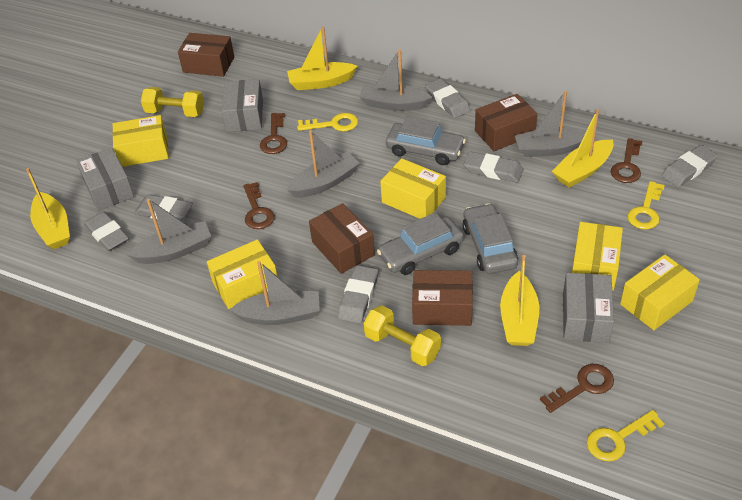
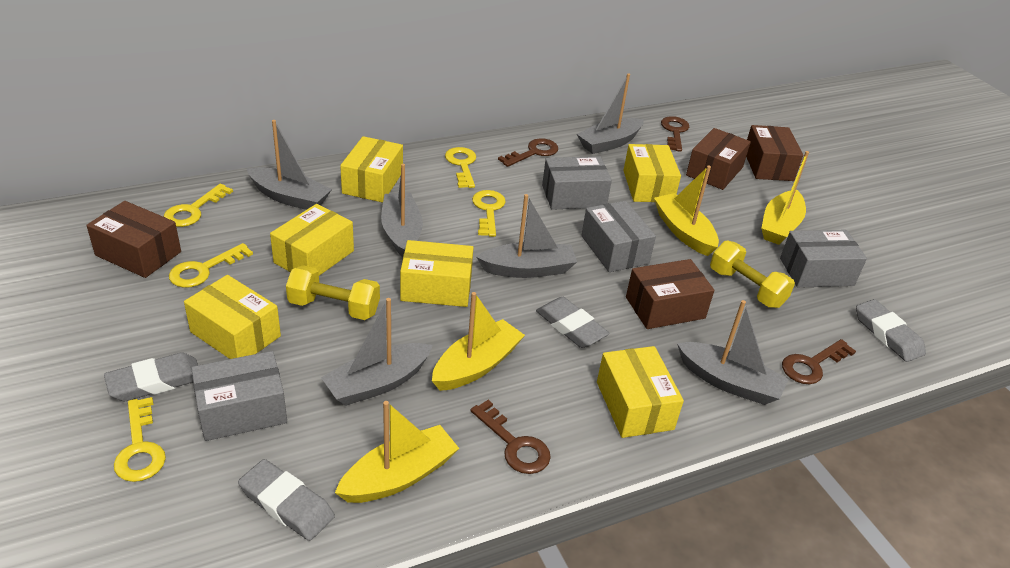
grey boat: [127,199,211,264] [229,261,320,325] [287,130,360,198] [359,49,433,111] [514,91,587,157] = 5 -> [246,120,332,210] [321,298,433,406] [381,164,423,257] [477,194,577,278] [577,74,644,154] [677,300,789,405] = 6
grey box: [76,148,134,211] [222,79,263,132] [563,273,614,343] = 3 -> [191,351,287,441] [542,156,612,210] [581,201,656,272] [780,230,867,288] = 4
grey car: [377,212,464,275] [386,116,466,165] [463,203,518,274] = 3 -> none = 0
grey eraser: [84,211,129,251] [134,194,193,221] [338,265,378,323] [425,78,470,118] [464,151,523,183] [662,145,718,187] = 6 -> [104,352,198,401] [238,459,335,541] [536,297,610,348] [856,299,926,362] = 4
yellow box: [112,115,169,167] [207,239,278,309] [380,158,446,219] [572,222,623,291] [620,254,700,330] = 5 -> [184,275,281,359] [270,204,354,276] [340,136,403,202] [400,240,474,307] [597,346,684,438] [623,144,681,202] = 6
yellow key: [297,113,358,131] [587,410,665,462] [627,181,665,230] = 3 -> [114,397,166,482] [164,184,233,227] [169,243,253,288] [445,147,476,188] [472,190,506,237] = 5

